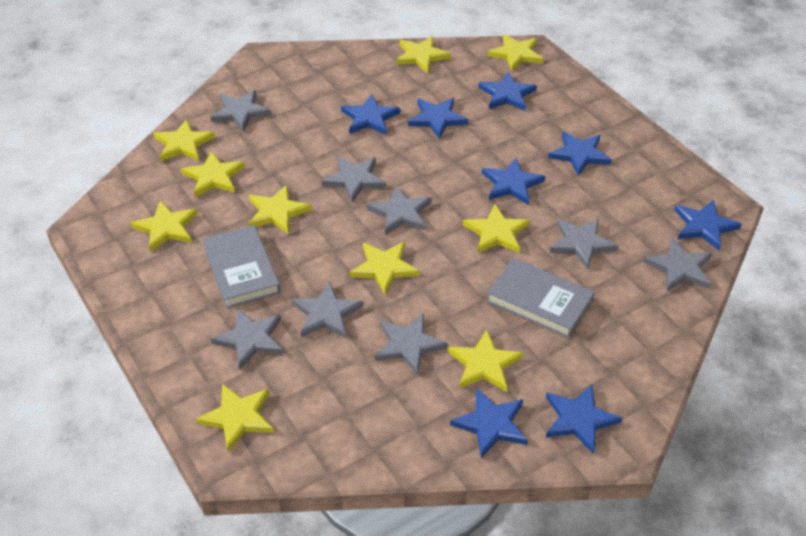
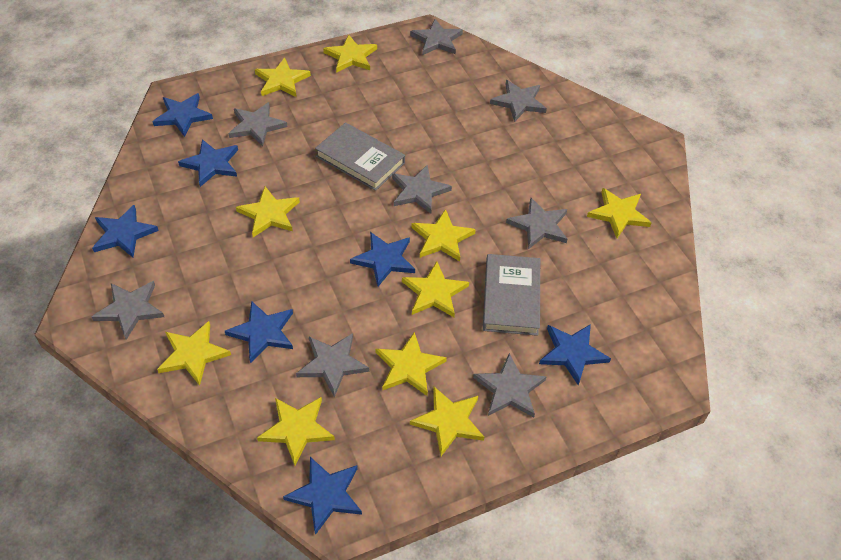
blue star: [341,95,400,135] [408,98,468,139] [450,388,528,458] [478,72,537,111] [482,158,545,205] [546,385,622,454] [548,131,612,176] [674,200,742,251] = 8 -> [92,205,159,258] [152,93,213,137] [178,139,238,187] [225,301,293,363] [283,457,362,535] [350,232,415,286] [539,324,611,385] = 7

